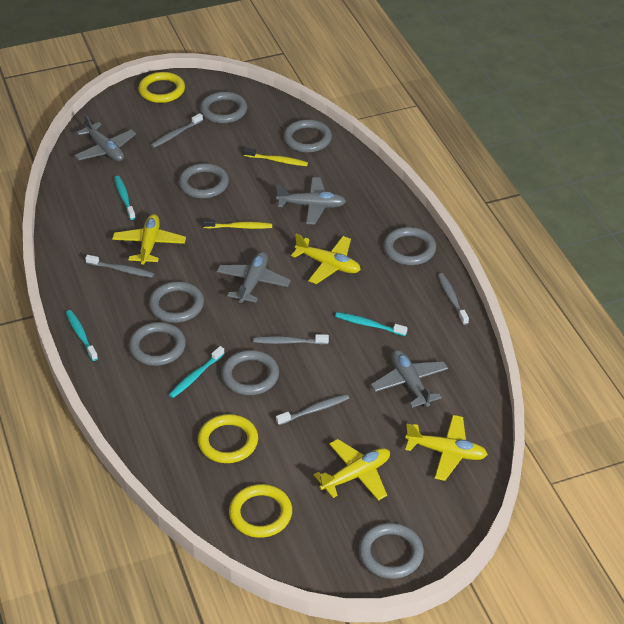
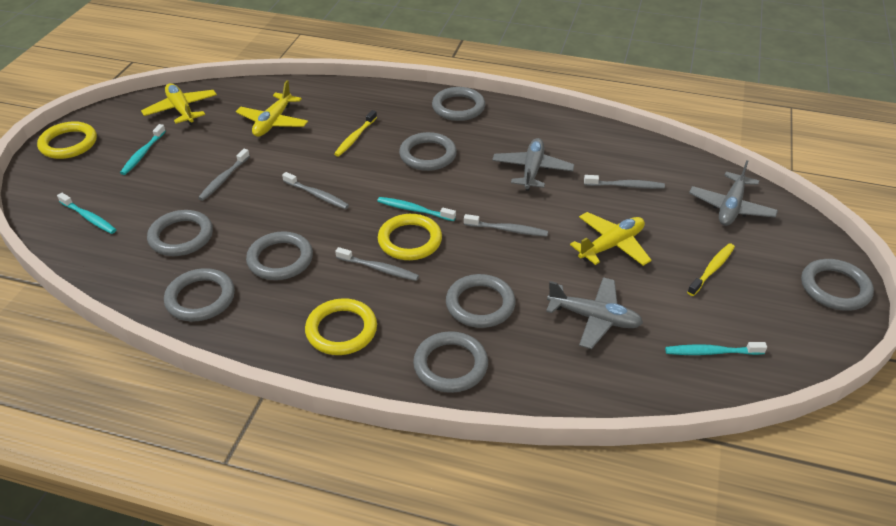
grey plane: [74,114,136,161] [217,251,291,303] [276,177,346,224] [371,349,448,408] = 4 -> [492,138,574,191] [546,277,643,349] [689,160,778,226] = 3
yellow plane: [112,214,186,265] [291,234,361,284] [314,439,390,501] [405,415,488,481] = 4 -> [141,83,217,125] [236,80,308,137] [570,212,652,266] = 3

